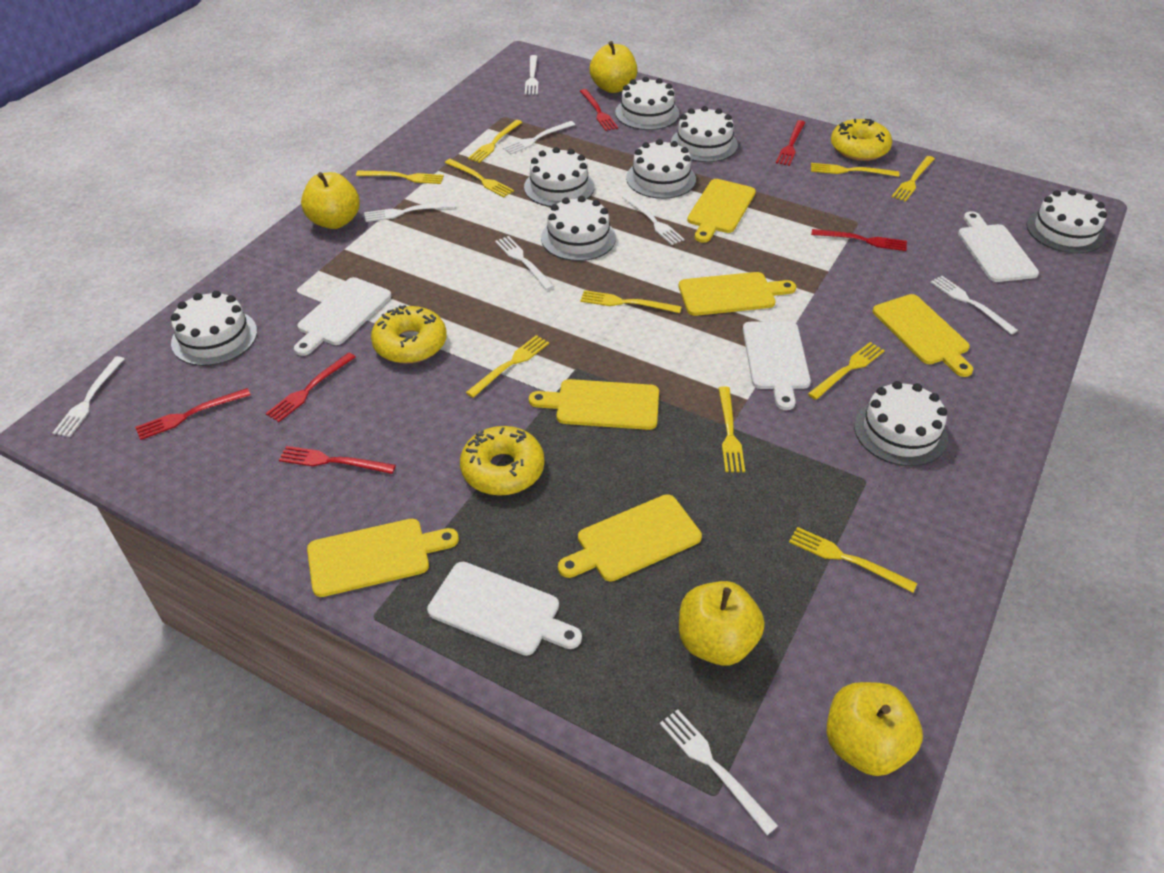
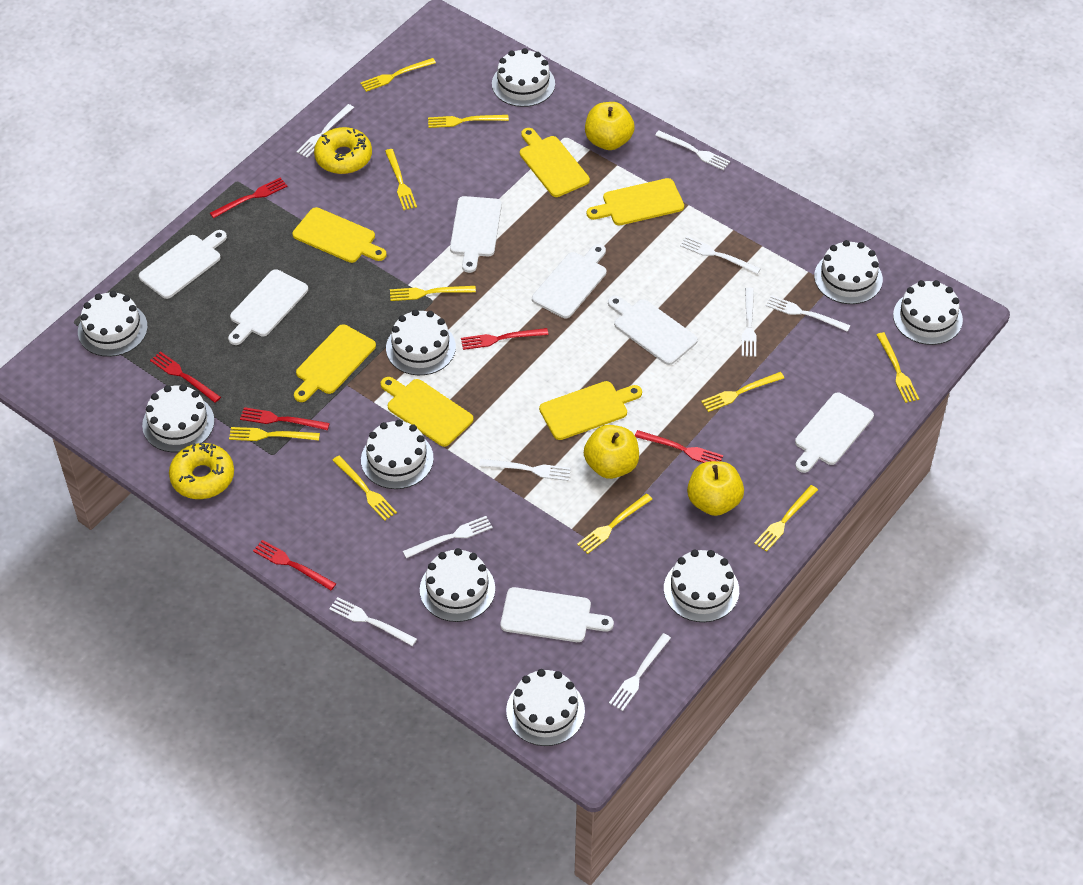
white cake: [171,291,257,366] [524,147,594,207] [541,196,616,261] [615,77,680,130] [626,139,696,199] [671,106,738,162] [854,381,948,466] [1026,189,1107,254] = 8 -> [78,291,148,357] [142,384,215,452] [361,420,434,489] [386,309,456,375] [420,548,495,622] [492,48,555,107] [506,669,585,746] [664,549,739,622] [814,240,883,304] [893,280,963,345] = 10
white cutting board: [294,277,391,356] [427,562,582,656] [743,321,811,410] [958,211,1039,282] = 4 -> [139,230,227,299] [228,269,308,345] [450,196,502,273] [500,587,614,642] [532,244,606,318] [608,296,698,365] [795,393,874,473] = 7
white fork: [53,356,125,437] [364,201,456,222] [495,236,555,290] [503,121,575,154] [525,55,538,95] [622,194,684,245] [660,709,778,835] [930,276,1018,334] = 8 -> [296,104,354,158] [329,597,417,646] [403,516,493,558] [479,459,571,481] [609,633,671,711] [655,131,730,170] [680,236,761,274] [742,287,756,357] [766,295,851,332] = 9
yellow apple: [301,172,360,229] [590,41,637,93] [679,581,765,666] [827,682,923,776] = 4 -> [584,425,639,479] [585,102,634,150] [687,461,744,516] = 3
yellow donut: [371,305,447,364] [460,426,544,496] [831,119,892,161] = 3 -> [169,443,234,499] [314,127,372,174] = 2

